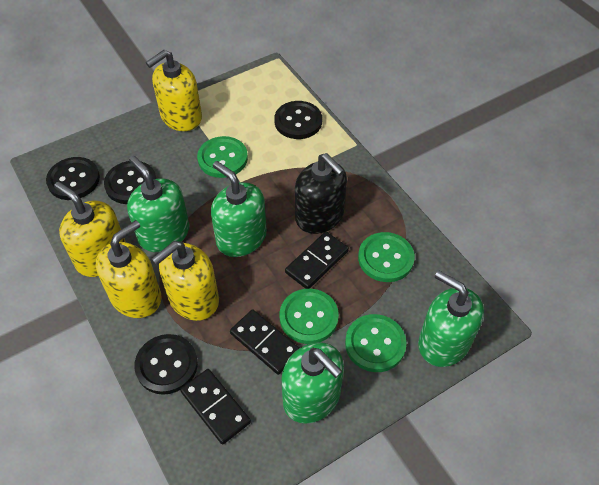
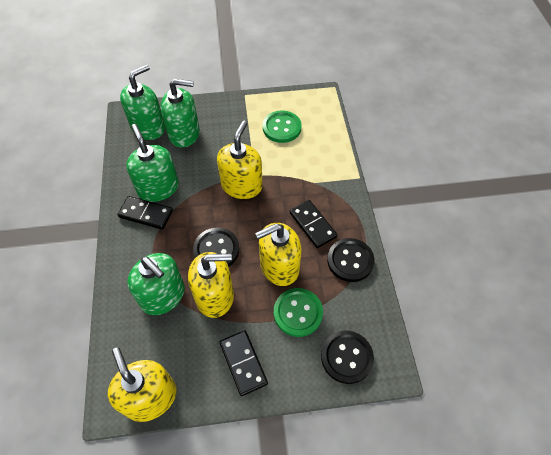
black button: [46,157,100,200] [104,161,157,204] [134,334,198,395] [274,101,322,139] = 4 -> [193,228,240,267] [321,331,374,384] [327,238,375,282] = 3
black soap dispenser: [295,153,347,234] = 1 -> none = 0
green button: [197,136,248,178] [280,289,339,344] [345,314,407,372] [358,232,415,282] = 4 -> [263,110,302,143] [274,288,323,337] = 2

